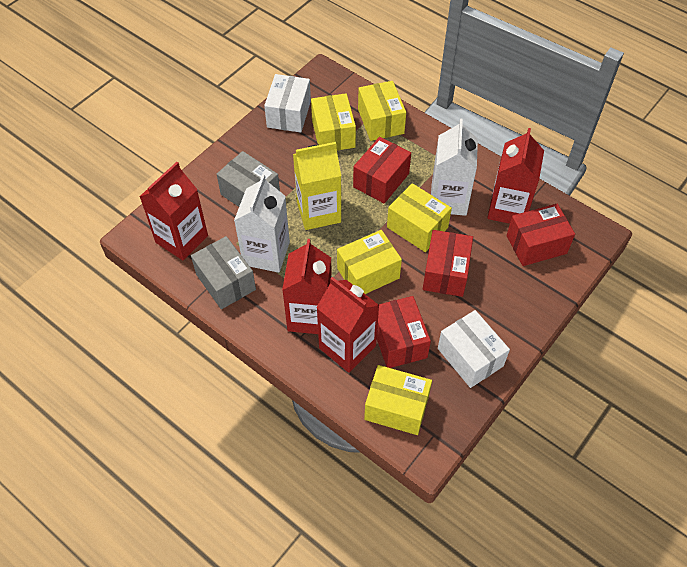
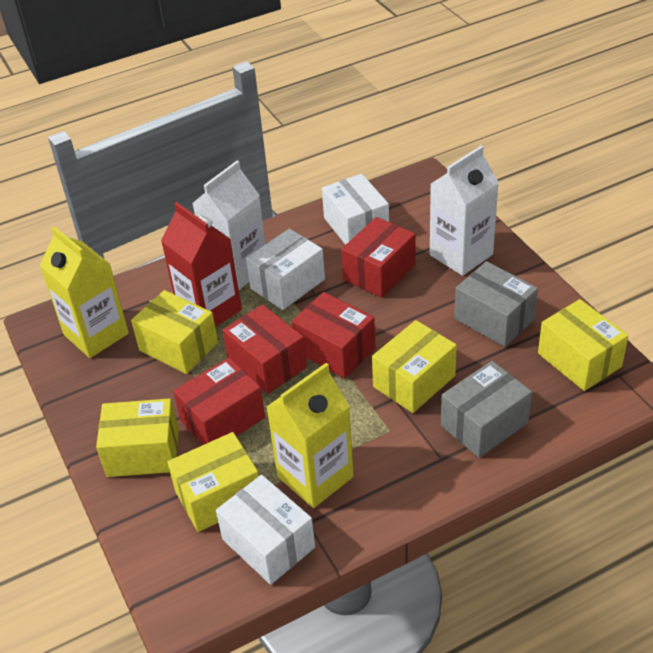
red carton: [139,162,208,260] [282,239,332,334] [316,277,380,373] [487,128,544,224] = 4 -> [161,202,242,327] = 1
white box: [264,74,311,133] [438,310,510,388] = 2 -> [216,475,315,585] [246,229,325,310] [322,174,389,245] = 3
yellow carton: [293,142,341,230] = 1 -> [40,226,129,358] [267,363,354,508] = 2

